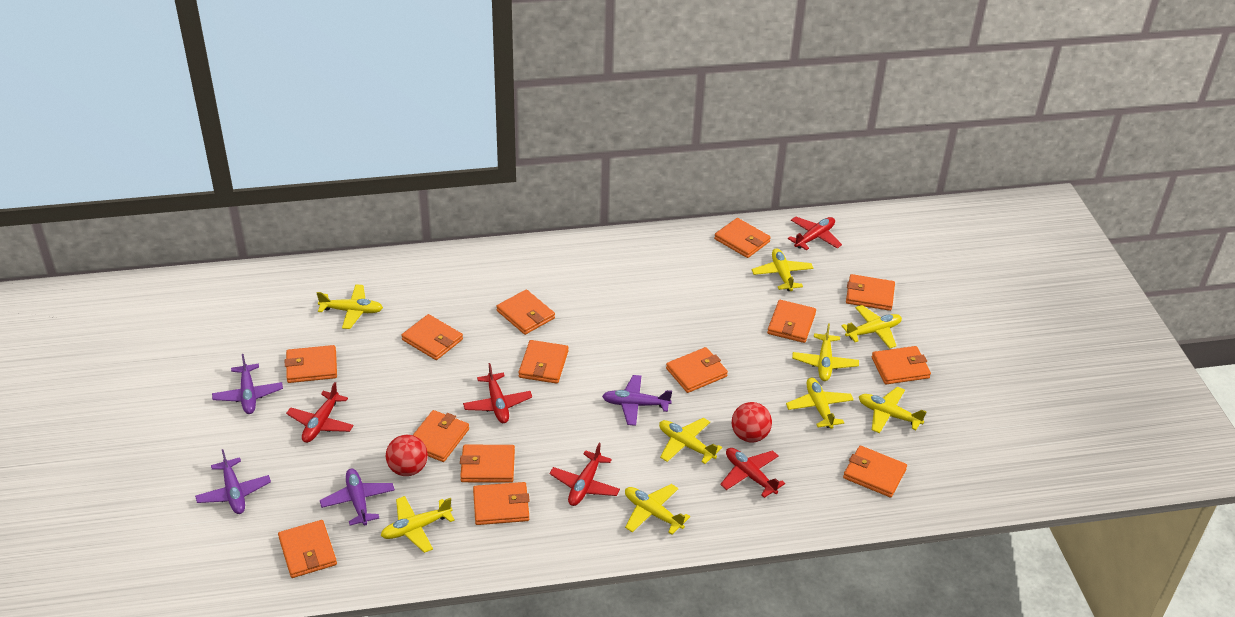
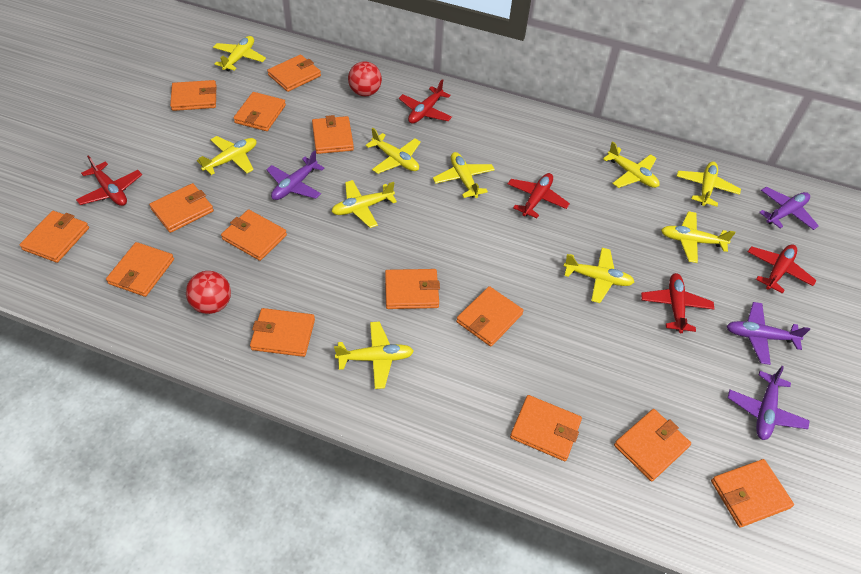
yellow plane: [317,284,383,329] [381,496,455,553] [625,484,690,535] [659,418,722,464] [752,248,814,291] [786,378,854,429] [792,323,859,381] [842,305,902,349] [859,387,926,433] = 9 -> [197,136,256,175] [213,36,266,71] [331,180,397,228] [334,322,414,389] [365,128,421,174] [433,152,495,198] [564,248,634,303] [603,141,660,188] [661,211,736,263] [677,162,741,206] = 10

